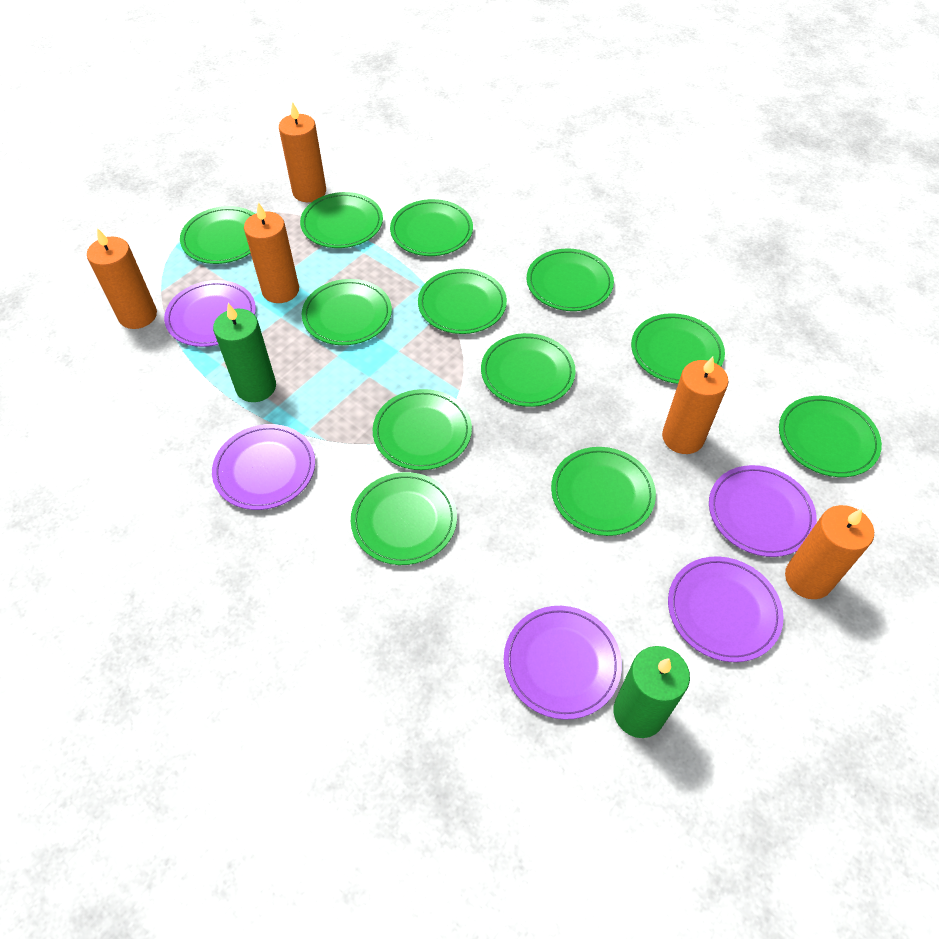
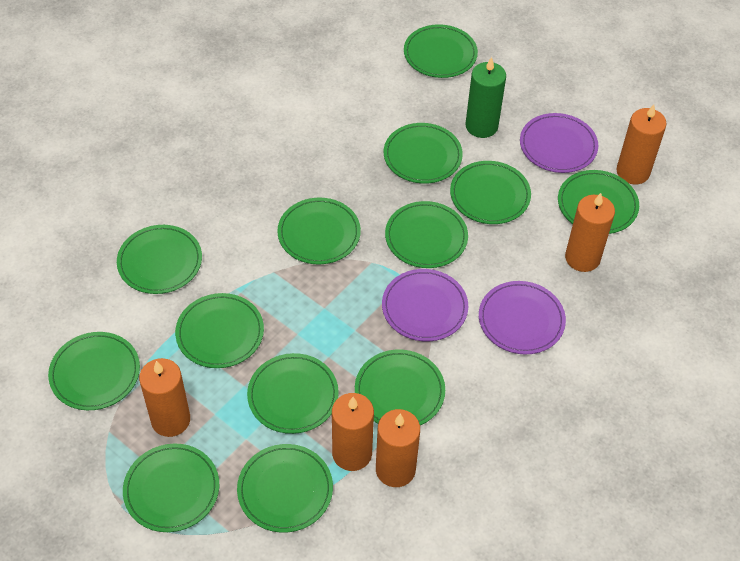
green candle: [213,303,276,402] [614,646,690,738] = 2 -> [465,57,506,138] = 1
green plate: [180,206,255,264] [300,192,383,248] [302,279,392,345] [351,472,457,565] [373,389,472,470] [390,199,473,256] [418,269,507,334] [481,333,576,407] [527,248,614,311] [551,447,656,536] [631,313,725,384] [779,396,882,477] = 12 -> [48,332,140,410] [117,225,202,294] [123,443,219,532] [175,293,264,368] [237,444,333,533] [247,353,339,434] [277,198,361,264] [355,349,445,425] [384,123,463,184] [385,201,468,268] [404,24,478,78] [450,161,531,224] [558,170,639,234] = 13
purple plate: [164,280,256,347] [212,424,315,510] [504,606,622,720] [668,556,784,662] [709,465,817,557] = 5 -> [382,269,468,341] [479,281,566,355] [520,113,598,173] = 3

